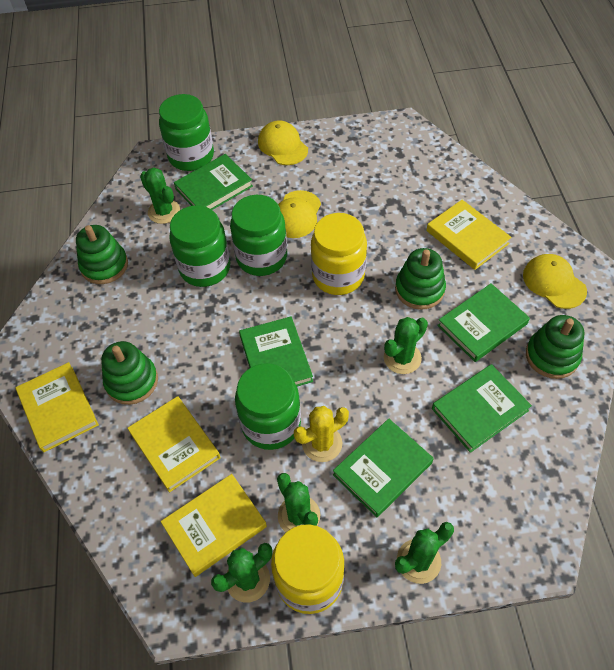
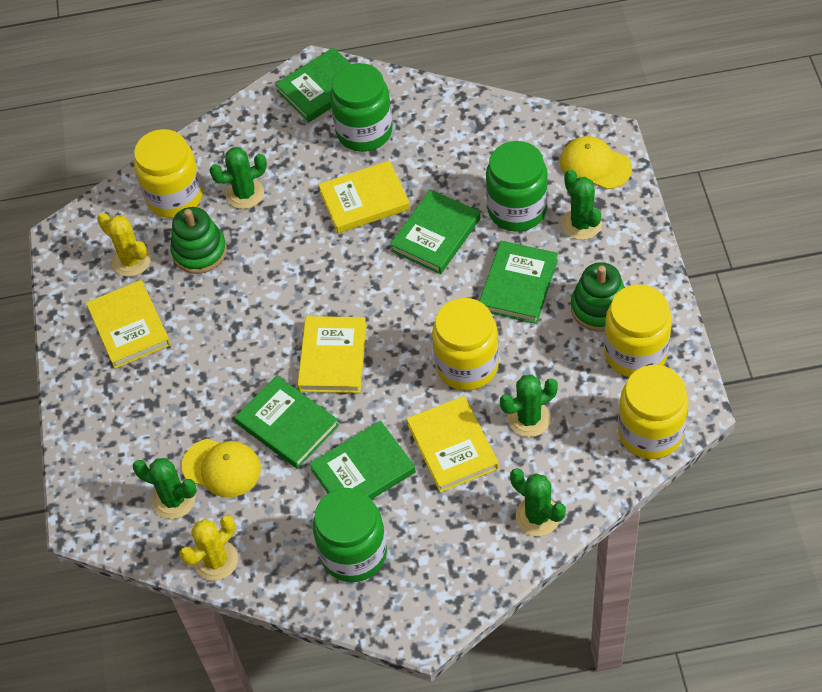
green jar: [159,94,214,171] [169,205,230,287] [230,195,287,276] [235,363,301,450] = 4 -> [313,488,387,582] [330,63,393,152] [486,141,548,232] = 3
green stacking toy: [76,225,128,284] [101,341,158,405] [395,248,446,310] [526,315,585,379] = 4 -> [171,207,227,274] [571,262,625,332] = 2
yellow cactus: [294,406,349,462] = 1 -> [97,213,151,277] [179,515,238,581] = 2
yellow cap: [258,120,308,165] [278,190,321,238] [523,254,587,309] = 3 -> [182,439,261,498] [560,136,632,190] = 2
yellow jar: [271,524,345,614] [311,213,367,295] = 2 -> [134,129,203,218] [432,298,499,391] [604,285,672,377] [618,365,689,459] = 4

